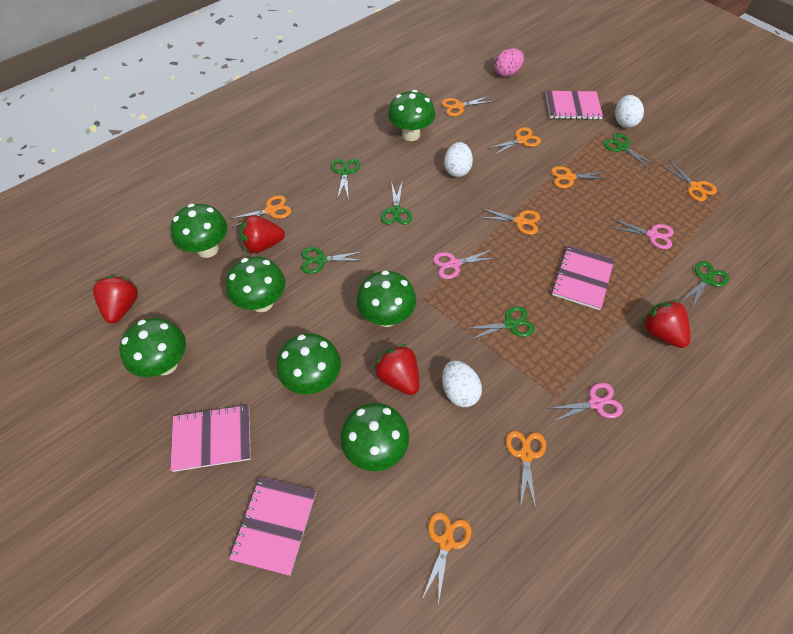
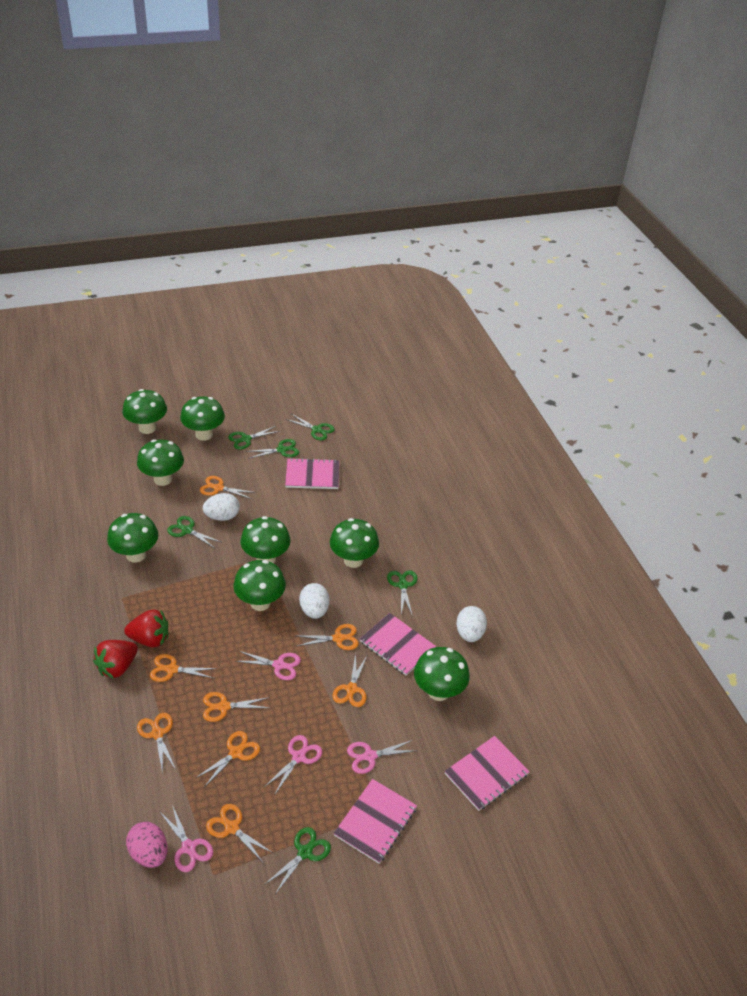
green mushroom: [119,318,186,377] [170,204,227,258] [226,257,285,312] [276,333,341,394] [340,403,409,471] [356,270,416,327] [388,90,435,141] = 7 -> [107,513,158,563] [123,389,167,434] [137,439,184,486] [180,396,225,441] [233,560,286,611] [241,516,291,564] [330,518,379,568] [414,647,470,701] = 8
pink scissors: [433,249,497,279] [546,383,623,422] [612,219,674,249] = 3 -> [159,805,213,872] [235,651,301,680] [264,735,322,794] [347,740,417,774] = 4
red strawberry: [93,276,138,324] [239,215,285,253] [374,344,419,395] [642,300,690,348] = 4 -> [93,640,138,679] [124,609,168,648] = 2

